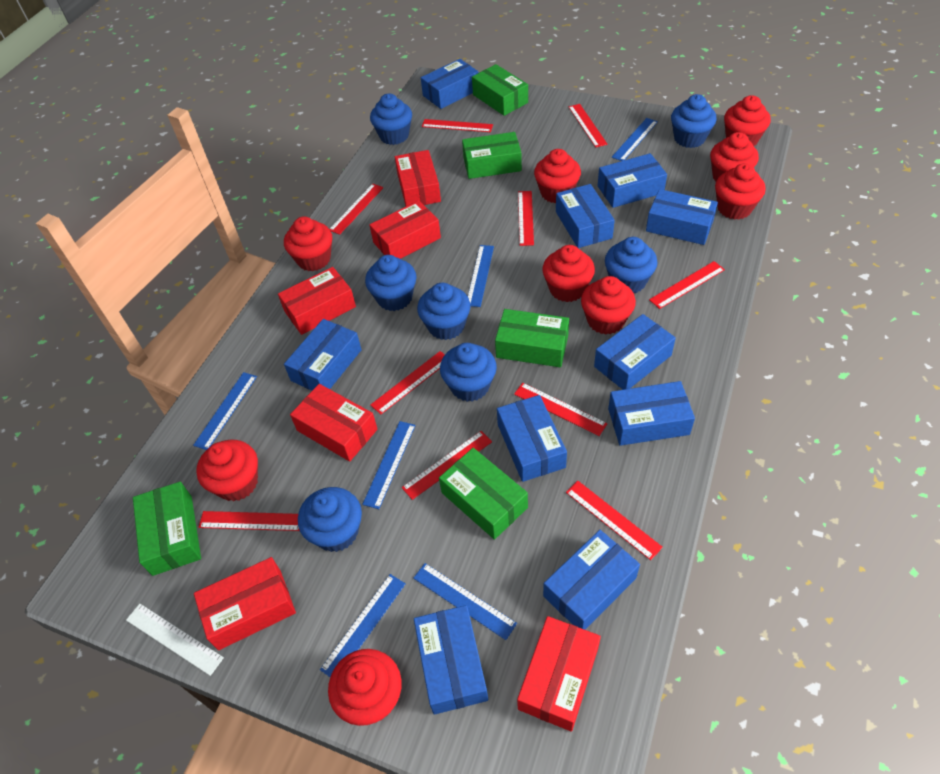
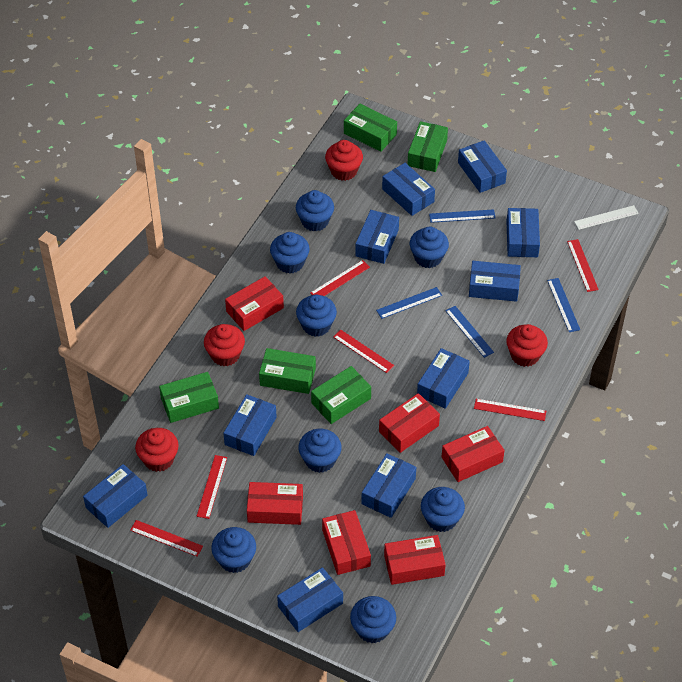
blue cupcake: [298,487,362,552] [365,255,416,311] [370,93,412,145] [417,283,471,340] [440,343,497,402] [605,237,658,293] [671,94,717,148] = 7 -> [211,527,256,573] [270,232,310,274] [296,190,334,232] [296,294,337,337] [299,429,341,473] [350,596,396,643] [410,226,449,268] [421,487,465,532] = 8
blue ruler: [193,372,257,450] [320,574,406,677] [362,421,416,509] [413,563,517,640] [468,245,494,307] [612,118,658,161] = 6 -> [376,287,442,319] [429,209,496,223] [445,306,494,358] [547,278,580,332] = 4
red cupcake: [196,440,258,501] [284,216,332,271] [328,649,402,726] [534,149,581,203] [542,245,595,302] [581,276,636,335] [710,132,759,182] [715,163,766,220] [724,95,771,146] = 9 -> [135,428,179,472] [204,324,245,366] [325,140,363,181] [506,324,548,367] = 4
red ruler: [198,511,300,531] [330,184,384,235] [370,351,445,415] [402,431,492,500] [422,119,493,132] [514,383,607,436] [518,191,534,246] [566,481,663,560] [569,104,608,148] [649,261,725,309] = 10 -> [130,520,203,557] [197,455,227,519] [310,260,370,296] [333,330,394,373] [474,399,546,421] [567,239,599,292] = 6

